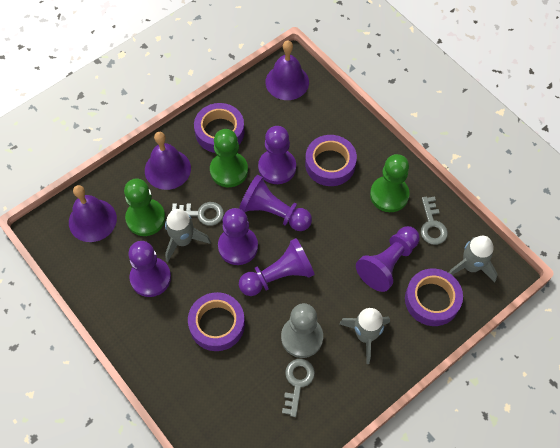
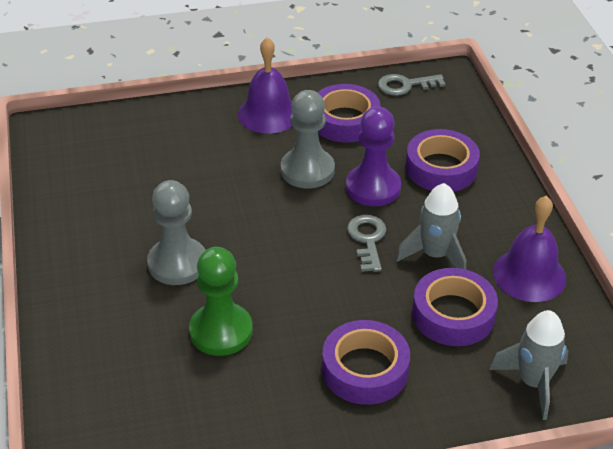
green pawn: [124,179,166,236] [210,129,248,187] [370,154,410,212] = 3 -> [189,247,253,356] = 1
grey key: [170,202,224,226] [282,359,315,417] [421,197,448,245] = 3 -> [347,215,387,272] [378,74,445,96] = 2
grey pawn: [281,303,323,358] = 1 -> [147,180,206,285] [281,90,335,188] = 2
grey rocket: [165,209,211,262] [339,308,390,364] [449,236,498,283] = 3 -> [396,183,466,269] [489,310,569,420] = 2
purple bell: [69,185,117,242] [145,132,191,190] [265,40,309,100] = 3 -> [238,37,293,134] [493,196,567,302] = 2
purple pawn: [128,241,171,297] [218,208,258,265] [239,175,312,231] [239,238,315,296] [258,126,296,184] [356,226,420,292] = 6 -> [346,107,401,206] = 1

